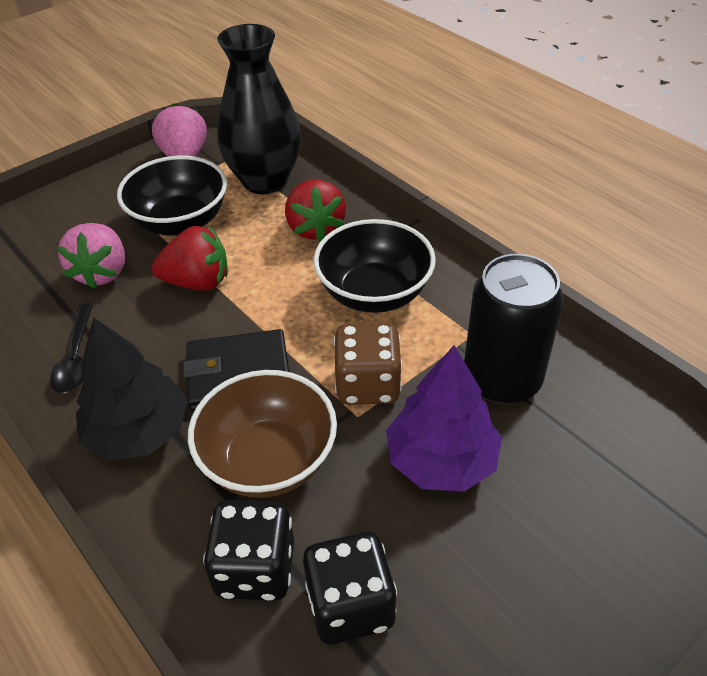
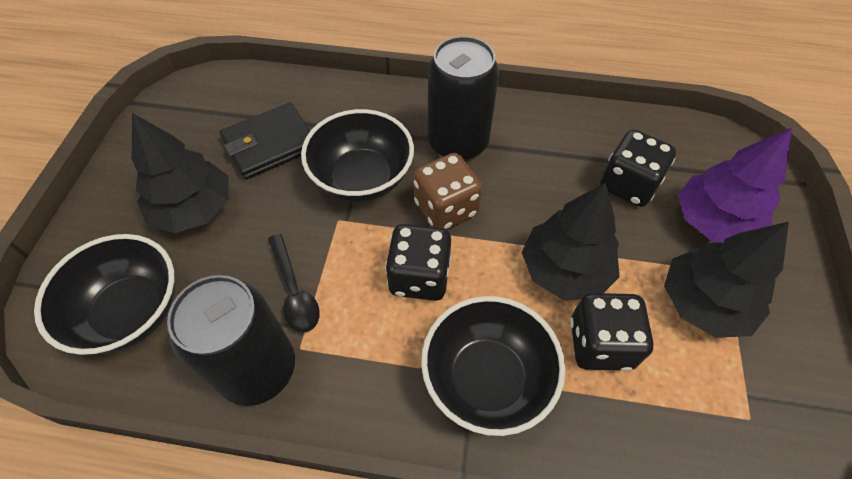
black bowl: [117,156,227,236] [314,219,436,313] = 2 -> [34,234,175,355] [301,109,414,202] [421,296,565,436] = 3
black can: [464,254,564,404] = 1 -> [167,275,295,406] [428,36,499,161] = 2
black dice: [203,500,294,601] [303,532,397,644] = 2 -> [385,224,451,301] [570,293,654,371] [600,130,676,207] = 3
black tree: [76,317,188,461] = 1 -> [132,113,229,233] [522,183,620,300] [664,222,789,338] = 3
black vase: [217,24,301,194] = 1 -> none = 0
brown bowl: [188,370,337,498] = 1 -> none = 0
pink strawberry: [57,223,125,289] [152,103,207,157] = 2 -> none = 0
red strawberry: [152,226,228,291] [285,179,346,242] = 2 -> none = 0

